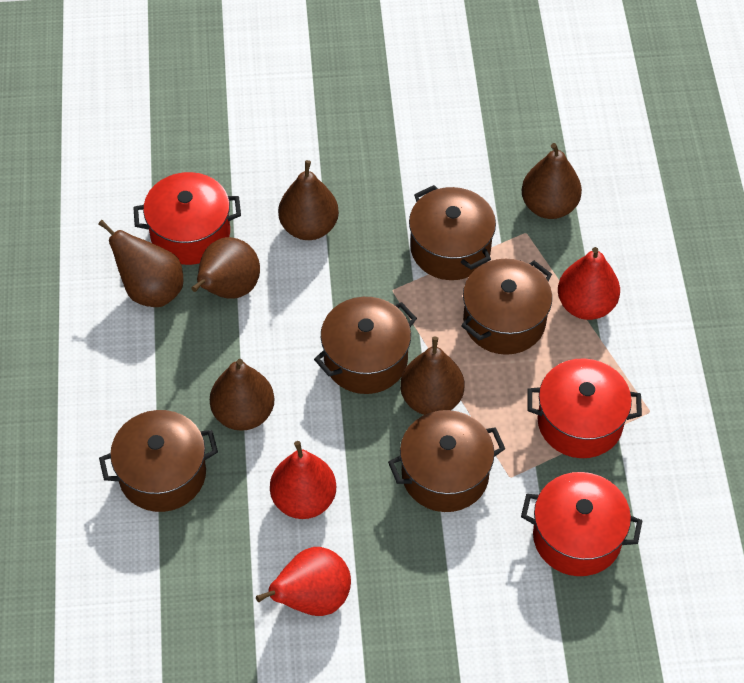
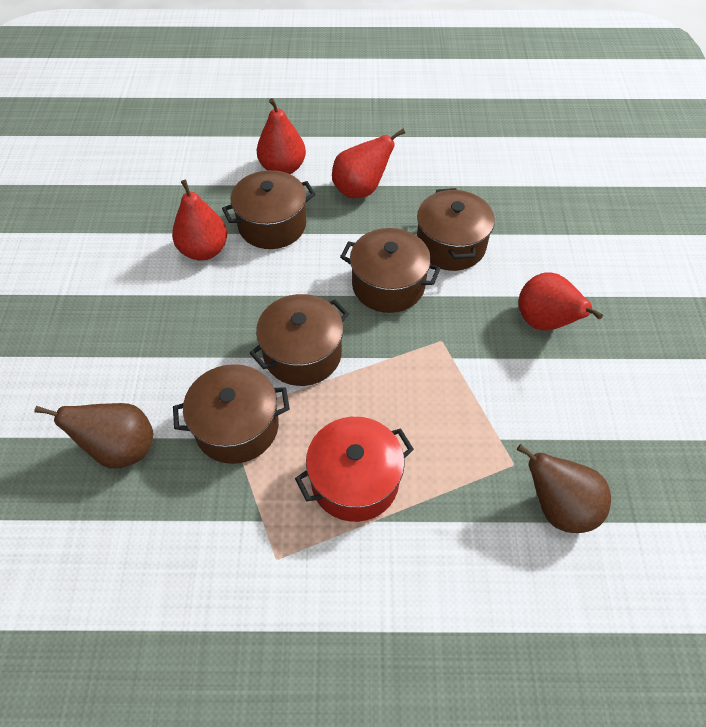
brown pear: [98,220,183,307] [191,237,260,299] [210,359,274,431] [278,160,339,240] [400,337,464,415] [522,143,582,219] = 6 -> [34,403,153,468] [517,444,611,533] = 2
red pear: [256,547,351,616] [270,441,336,519] [558,247,620,320] = 3 -> [172,180,227,261] [257,98,306,174] [332,129,405,198] [519,272,603,331] = 4
red pot: [133,172,241,265] [521,472,642,576] [527,358,642,458] = 3 -> [295,417,414,522] = 1

